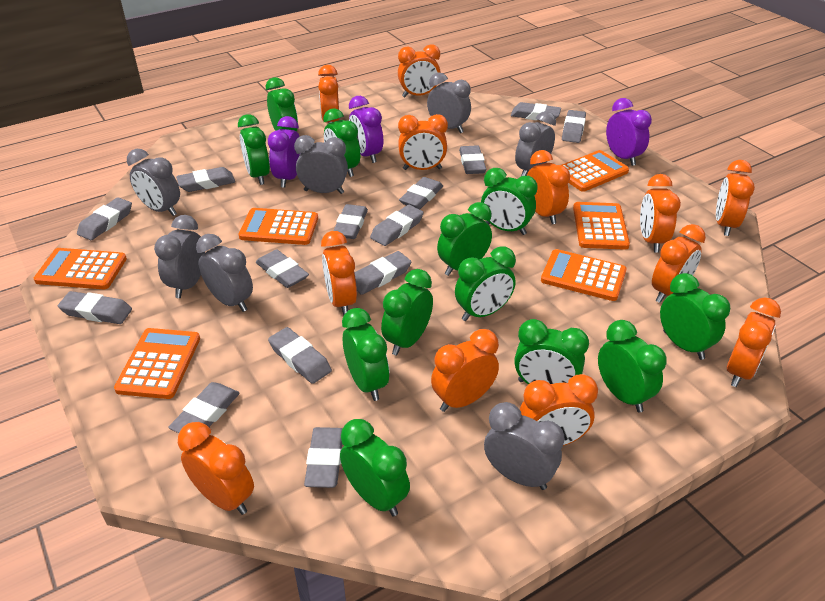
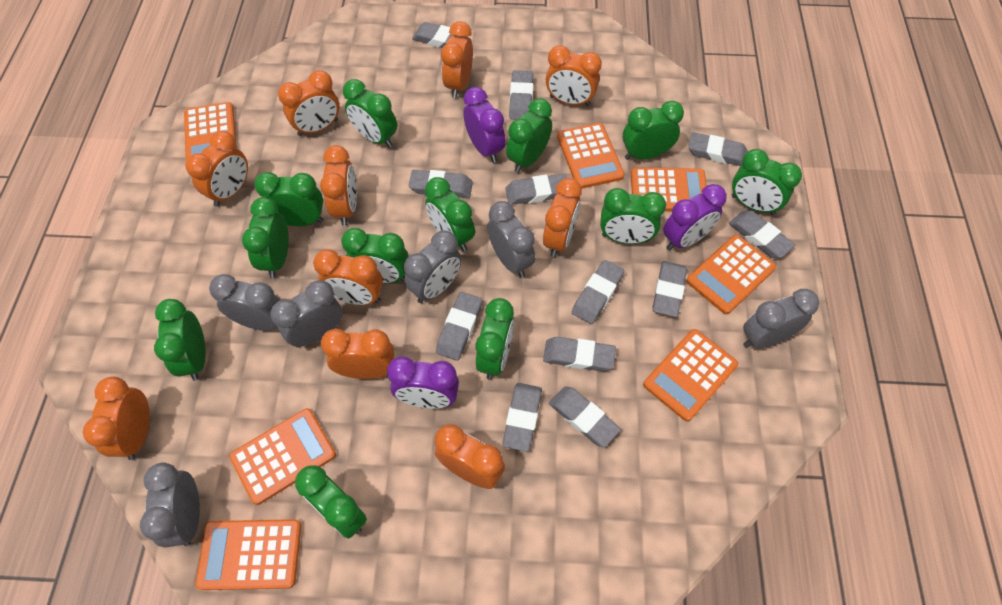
grey clock: [127,149,180,216] [154,215,205,298] [196,234,253,312] [294,135,348,194] [427,72,471,133] [484,402,564,490] [515,111,556,176] = 7 -> [140,463,200,548] [209,274,280,331] [270,280,343,347] [404,230,462,303] [487,201,535,278] [743,289,819,348] = 6
grey eraser: [58,291,132,324] [77,197,132,240] [168,382,240,433] [176,167,235,192] [256,249,309,288] [268,327,332,384] [304,427,343,488] [333,204,368,239] [355,251,411,295] [370,205,424,246] [399,177,443,209] [459,145,486,174] [511,102,561,120] [562,110,586,143] = 14 -> [409,170,473,198] [412,22,467,48] [436,292,482,361] [502,383,542,452] [505,174,567,205] [509,70,533,120] [543,337,616,372] [549,386,621,447] [572,260,625,324] [652,261,687,317] [688,132,748,166] [729,210,795,258] = 12
orange calculator: [34,248,127,289] [114,328,200,399] [239,208,318,245] [541,249,627,301] [562,150,629,192] [573,202,630,250] = 6 -> [184,102,237,160] [195,519,301,590] [229,408,336,505] [557,123,624,189] [631,167,707,212] [643,329,738,422] [686,235,776,314] = 7
orange clock: [178,422,254,515] [318,65,340,123] [321,231,357,316] [398,44,441,97] [398,114,448,170] [431,329,499,412] [520,374,598,446] [527,150,570,224] [640,174,681,253] [652,224,706,303] [716,160,755,236] [727,297,781,387] = 12 -> [83,377,150,460] [185,131,248,207] [278,70,339,136] [313,250,383,305] [320,145,357,226] [321,329,394,379] [435,424,505,489] [441,21,473,98] [543,178,582,257] [546,45,602,106] = 10

